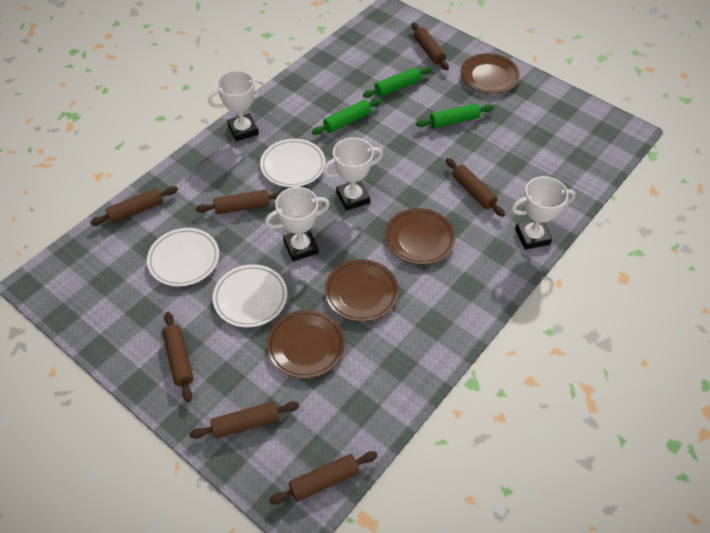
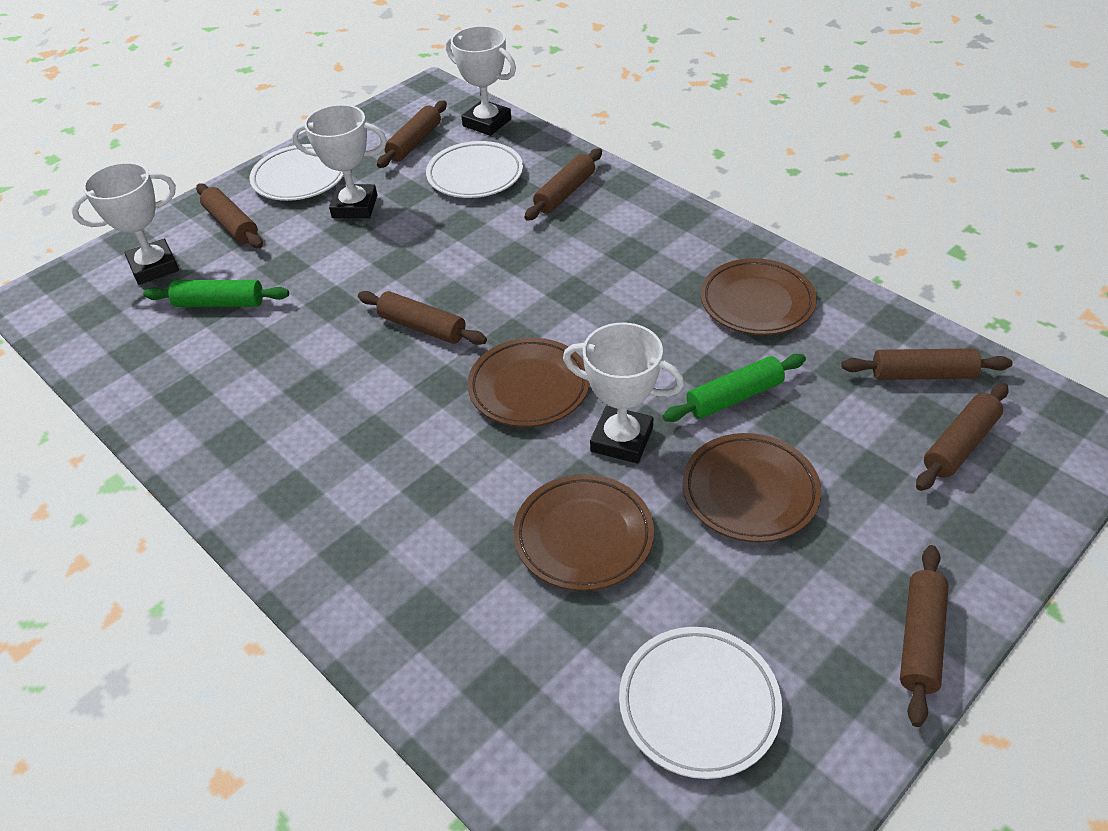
green rolling pin: [312,98,382,135] [363,67,432,98] [416,103,494,128] = 3 -> [143,280,289,307] [663,354,806,422] = 2

